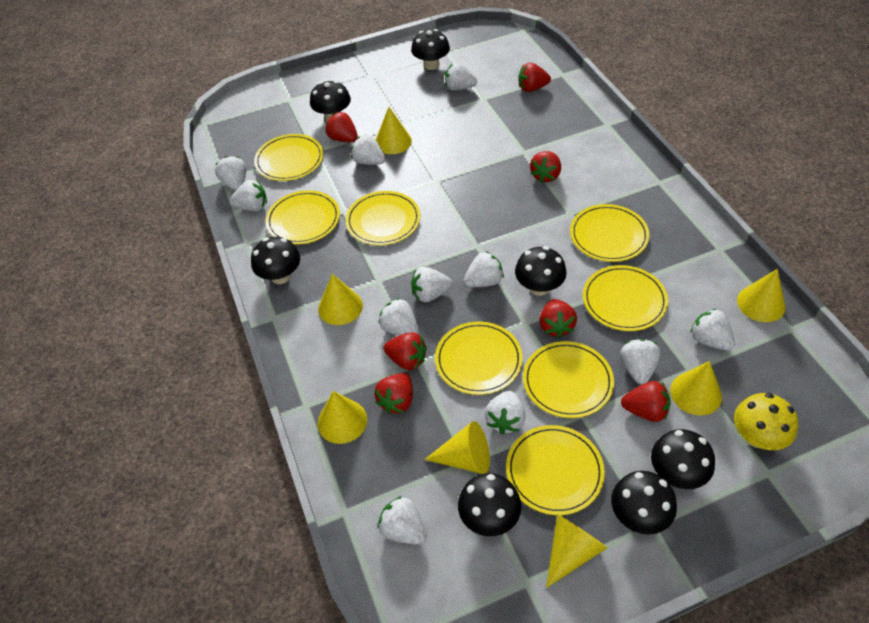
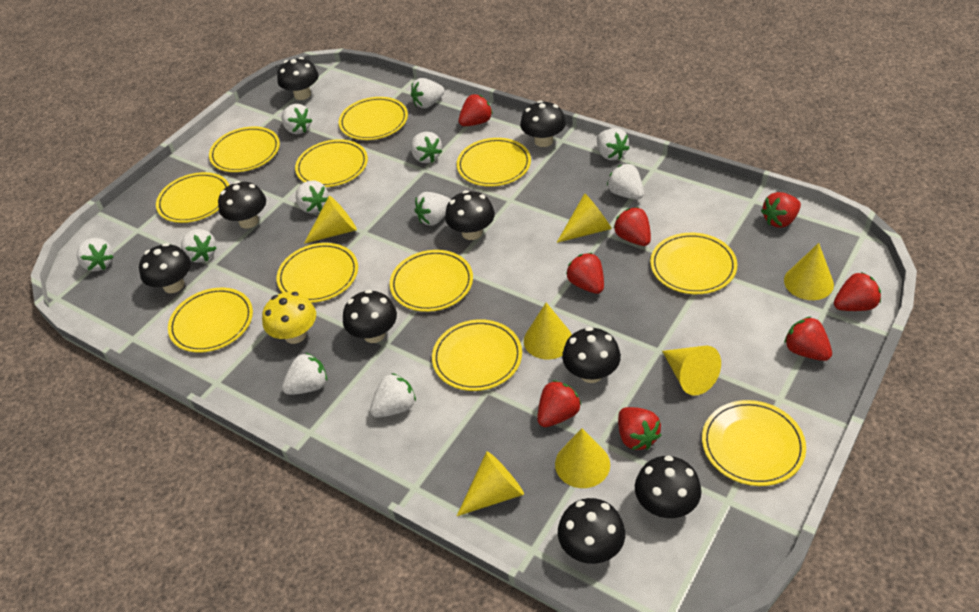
black mushroom: [251,237,300,284] [310,81,351,121] [411,29,450,70] [458,473,521,536] [515,246,567,296] [611,471,677,534] [651,429,715,489] = 7 -> [139,243,191,293] [218,181,266,229] [277,57,319,100] [343,290,397,343] [445,190,495,240] [520,100,566,147] [558,498,625,564] [562,327,621,383] [635,455,701,518] = 9
red strawberry: [326,112,358,142] [374,373,413,414] [384,332,427,370] [518,63,551,92] [530,151,561,183] [539,299,577,338] [621,381,670,422] = 7 -> [458,94,493,126] [537,380,581,427] [566,253,604,294] [614,207,651,246] [618,407,661,450] [761,192,801,228] [784,317,832,361] [834,272,881,311] = 8
yellow plate: [254,134,323,181] [266,190,340,245] [346,191,420,246] [435,322,523,395] [506,425,605,515] [523,341,614,418] [570,204,650,262] [583,265,668,331] = 8 -> [156,172,229,223] [168,288,253,353] [209,127,280,172] [277,243,358,303] [295,139,368,187] [339,97,408,140] [390,250,473,312] [432,319,522,391] [457,138,531,187] [650,233,737,294] [702,400,806,486] = 11

